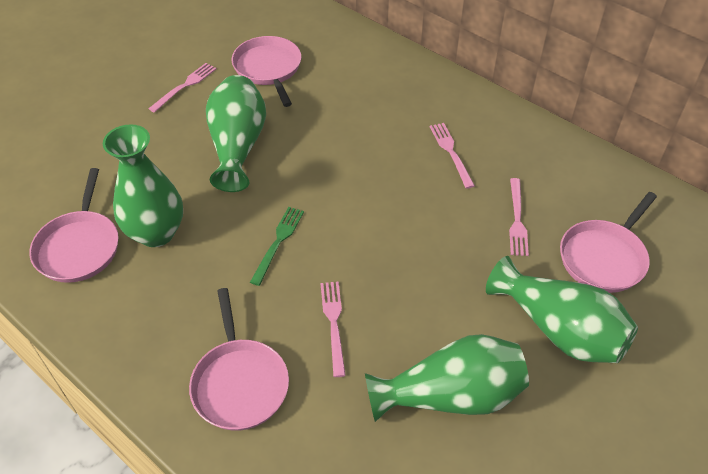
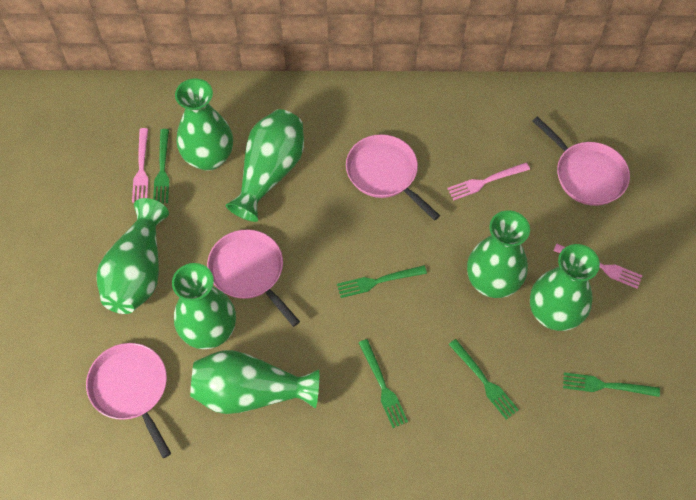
green fork: [250,207,304,286] = 1 -> [153,129,169,203] [337,265,427,298] [359,339,408,428] [448,339,519,420] [563,372,660,397] = 5
green vase: [103,124,183,247] [206,75,266,192] [365,334,529,422] [486,256,638,363] = 4 -> [96,198,169,314] [172,263,236,349] [175,78,233,171] [190,350,319,414] [226,109,304,222] [467,210,530,298] [530,244,600,331] = 7
pink fork: [148,63,216,113] [321,281,346,377] [430,123,475,189] [509,178,529,256] = 4 -> [132,128,149,203] [447,163,530,200] [554,244,643,289] = 3

